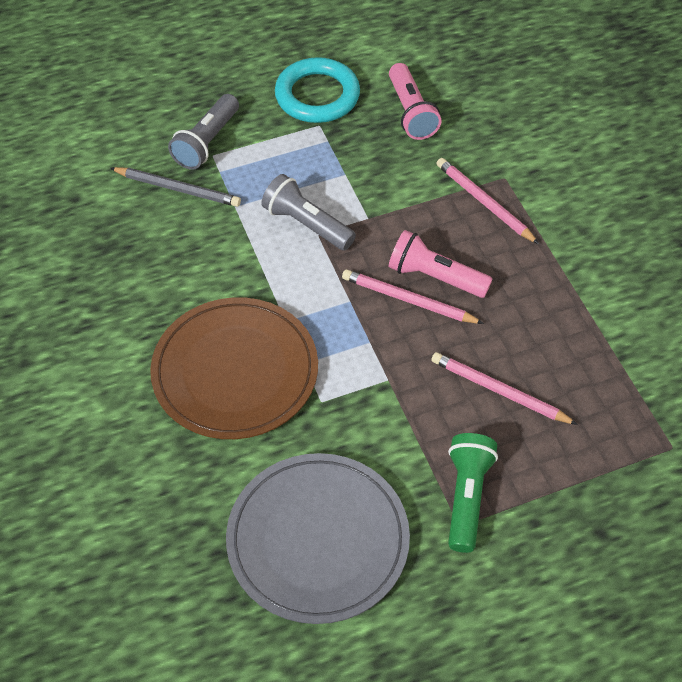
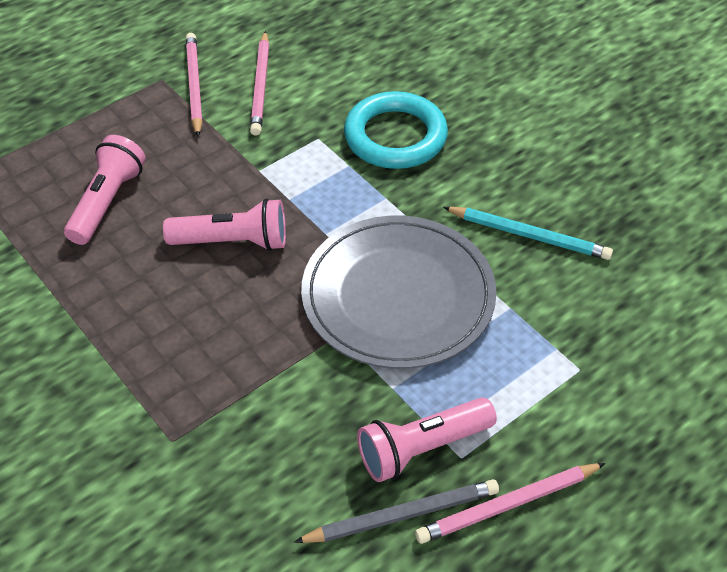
brown plate: [150,297,318,439] = 1 -> none = 0
green flashlight: [448,433,498,553] = 1 -> none = 0
grey flashlight: [168,94,239,170] [261,174,356,251] = 2 -> none = 0
pink flashlight: [389,63,442,140] [389,230,492,298] = 2 -> [64,135,146,245] [163,198,286,251] [357,397,497,482] = 3
turquoise pencil: none = 0 -> [443,207,613,260] = 1

